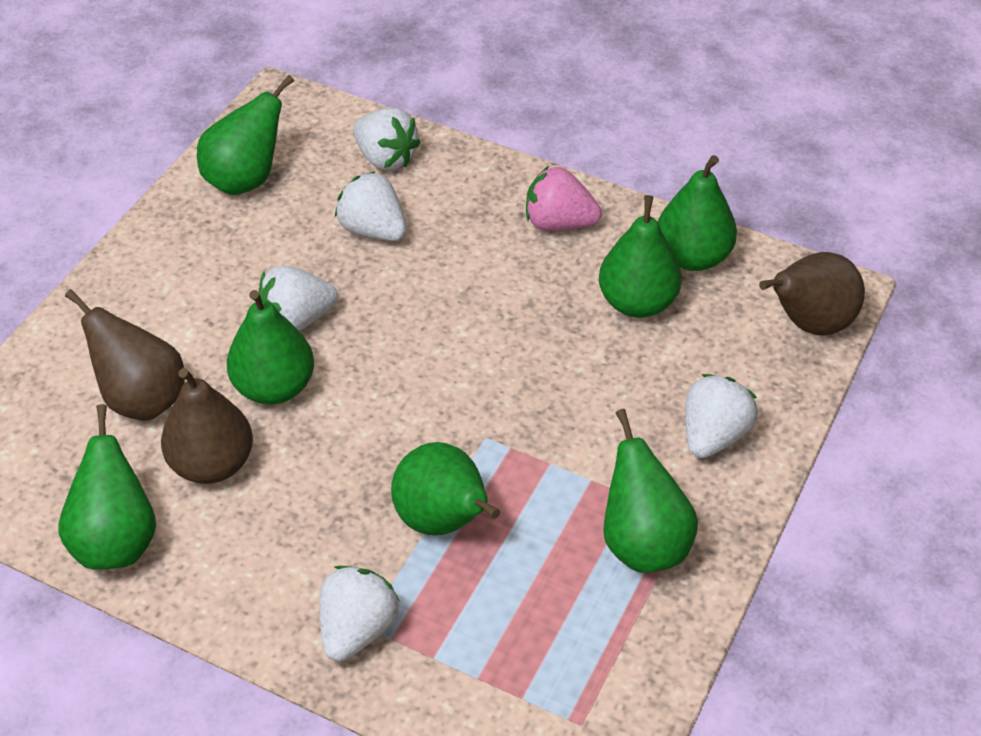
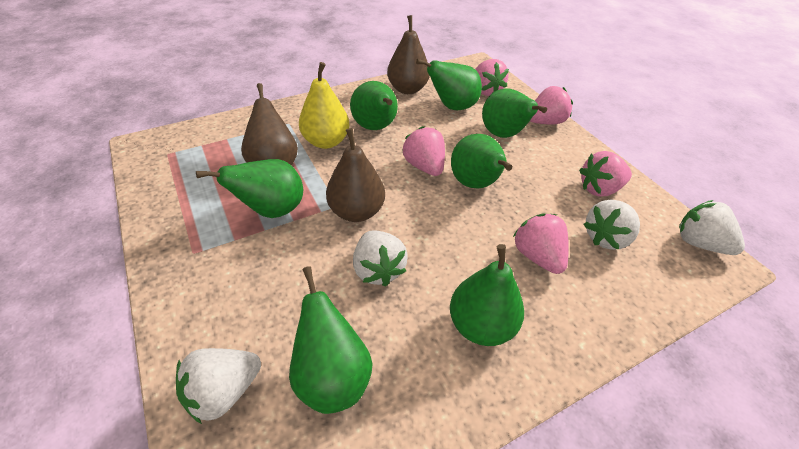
pink strawberry: [526,166,601,231] = 1 -> [402,126,445,176] [475,59,509,96] [513,213,569,274] [530,86,573,124] [579,151,632,196] = 5
white strawberry: [258,265,338,331] [319,566,399,662] [335,171,407,241] [353,108,421,171] [685,374,758,458] = 5 -> [176,348,261,424] [353,230,408,287] [583,200,640,250] [679,200,745,255] = 4
yellow pear: none = 0 -> [299,62,350,149] = 1

